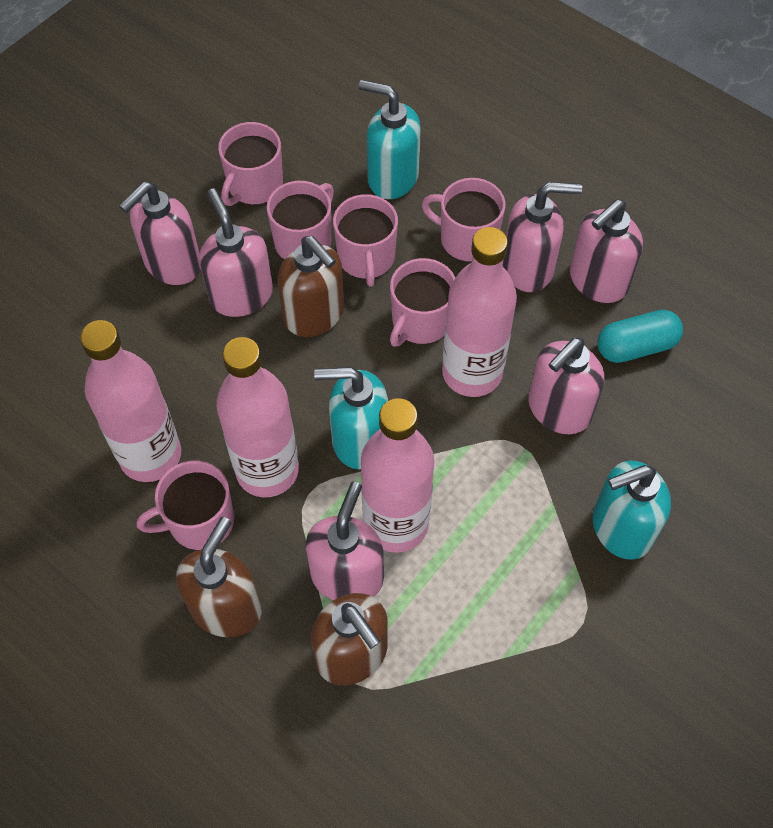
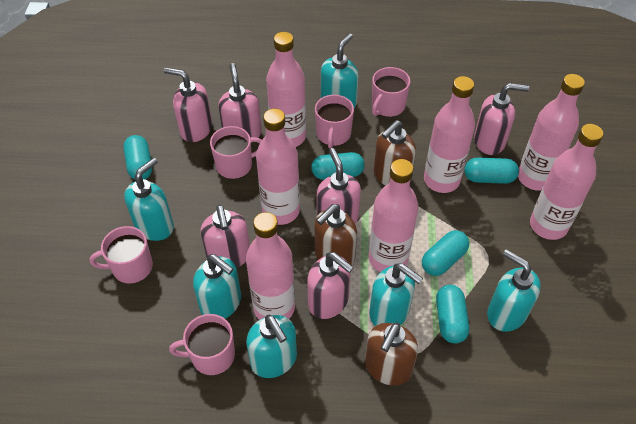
pink bottle: [80,320,181,482] [216,337,299,497] [361,398,434,553] [442,227,517,397] = 4 -> [246,212,295,320] [256,108,300,225] [266,32,306,147] [369,159,418,272] [424,76,475,193] [518,74,585,191] [530,124,603,240] = 7
pink mug: [136,461,234,550] [218,122,283,206] [267,181,334,260] [333,194,398,287] [390,258,455,347] [422,178,506,262] = 6 -> [90,226,153,284] [169,314,235,375] [210,126,262,179] [315,95,354,149] [372,67,410,117] = 5
turquoise capsule: [597,310,683,363] = 1 -> [123,135,152,179] [311,152,365,180] [422,230,469,276] [436,285,469,343] [464,157,519,184] = 5
turquoise soap dispenser: [314,367,388,469] [359,80,421,199] [593,460,671,560] = 3 -> [124,158,174,241] [193,254,241,319] [246,315,297,378] [321,33,359,108] [369,263,423,326] [487,249,541,332] = 6

